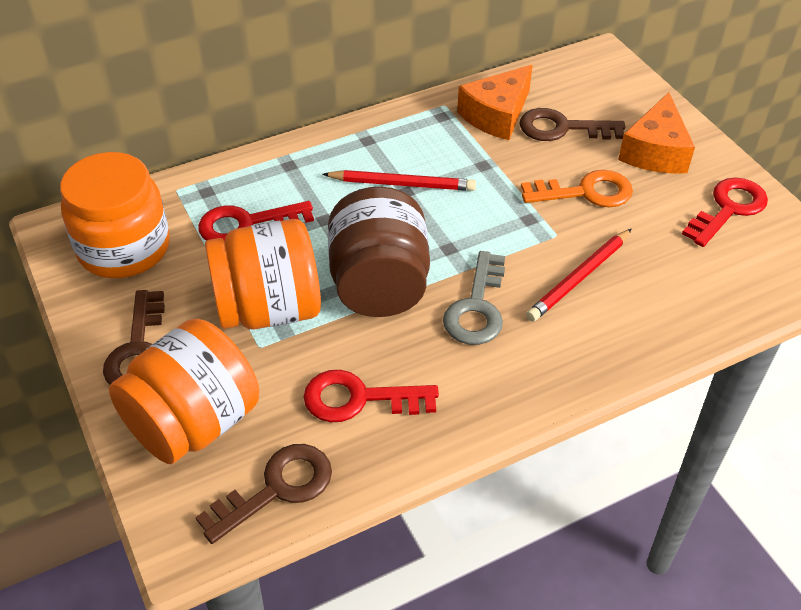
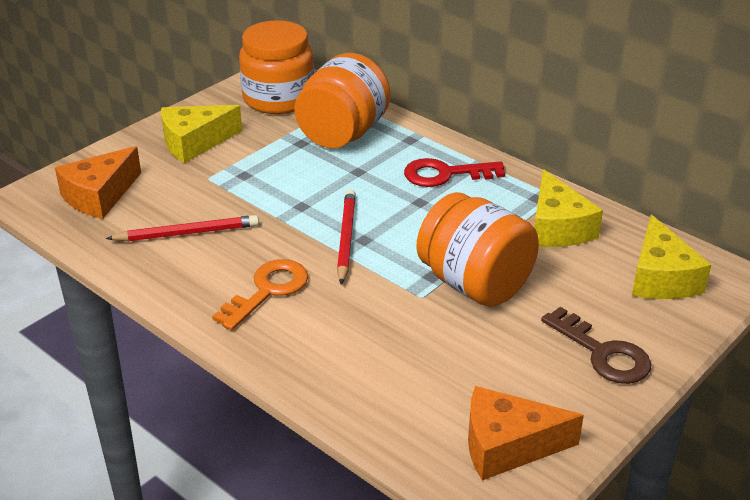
brown jar: [328,187,430,317] = 1 -> none = 0
brown key: [103,290,165,385] [195,444,332,544] [519,108,625,141] = 3 -> [541,307,651,384] = 1
grey key: [443,251,505,345] = 1 -> none = 0
red key: [198,201,314,242] [303,370,439,422] [682,178,768,247] = 3 -> [404,158,505,187] = 1
yellow cheese: none = 0 -> [161,105,242,163] [534,169,603,247] [632,215,711,299] = 3

